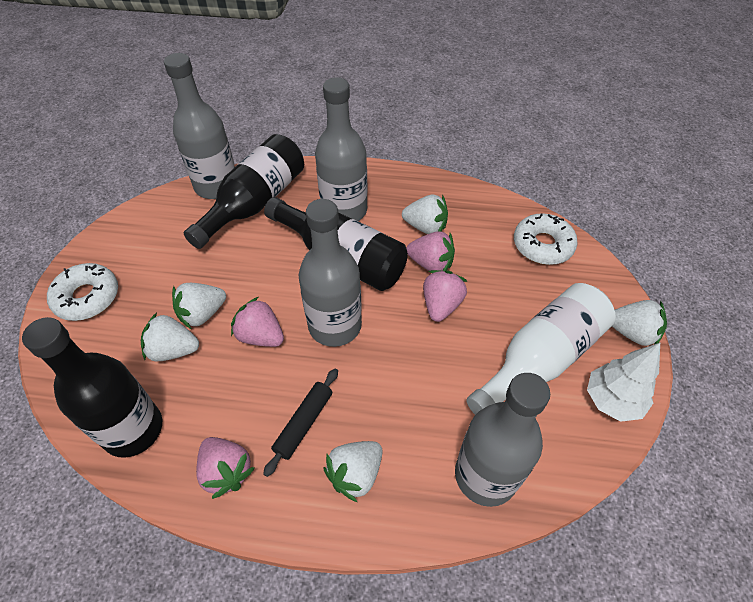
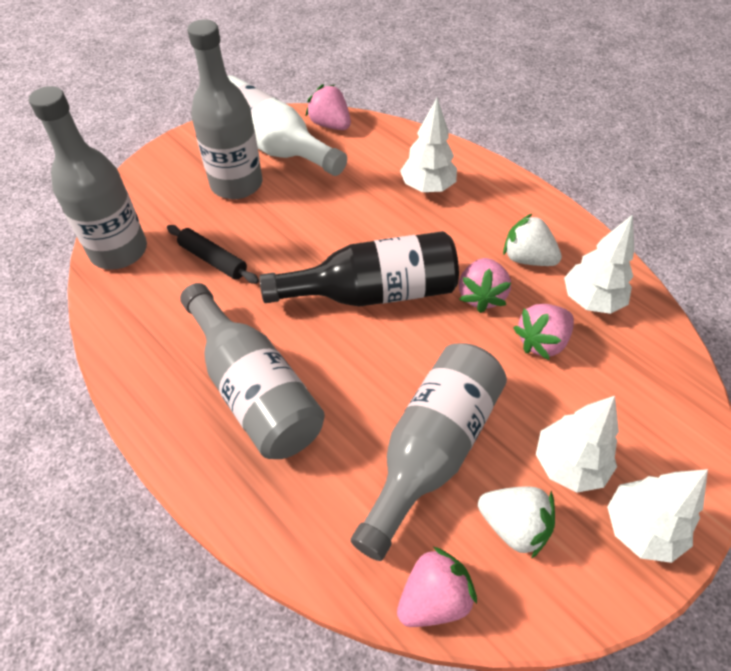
black bottle: [22,317,162,458] [184,134,304,249] [264,197,408,291] = 3 -> [259,231,459,307] = 1
white donut: [47,263,118,321] [514,213,578,265] = 2 -> none = 0
white strawberry: [141,313,199,361] [172,283,226,329] [323,441,383,502] [402,195,448,234] [612,300,667,346] = 5 -> [478,486,555,559] [503,213,562,266] = 2
white tree: [587,343,660,422] = 1 -> [400,97,457,193] [536,396,619,493] [564,214,634,314] [607,469,708,563] = 4

